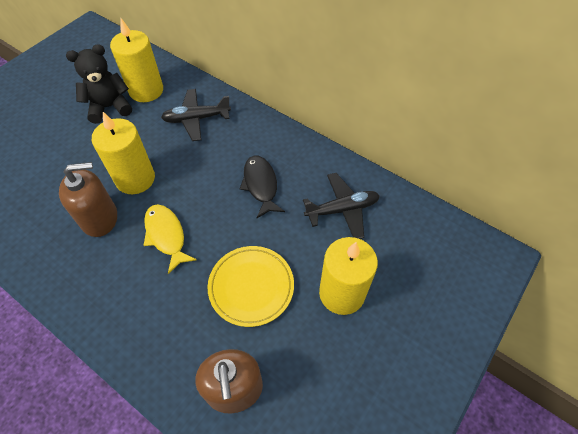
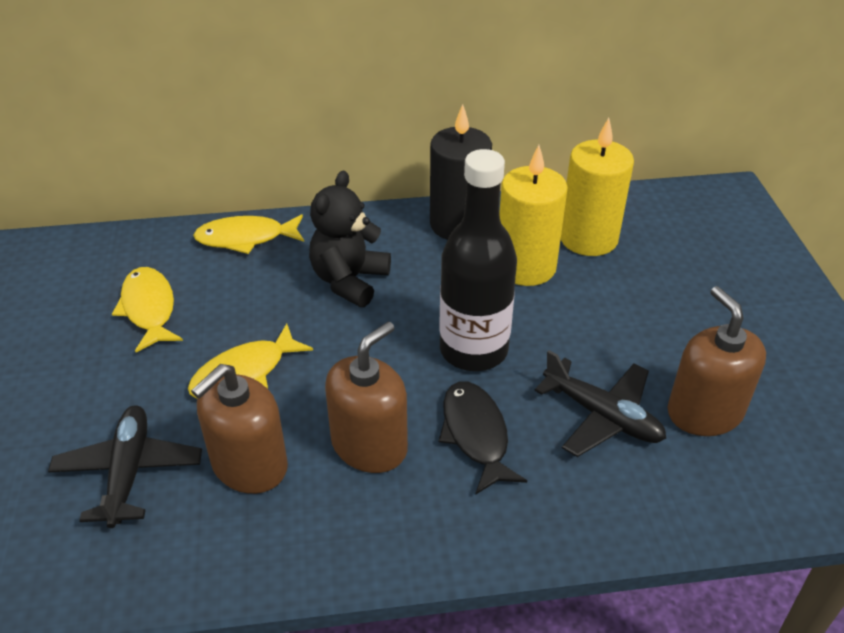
black bottle: none = 0 -> [439,149,517,371] = 1
black candle: none = 0 -> [430,104,492,240] = 1
brown soap dispenser: [59,162,117,237] [195,349,263,414] = 2 -> [191,364,288,494] [325,322,408,473] [668,286,766,436] = 3
yellow candle: [92,112,155,194] [110,18,163,102] [319,237,378,315] = 3 -> [499,145,568,286] [561,118,634,256] = 2
yellow fish: [143,204,197,274] = 1 -> [112,267,183,353] [188,323,313,399] [193,214,304,254] = 3
yellow plate: [208,246,294,327] = 1 -> none = 0

